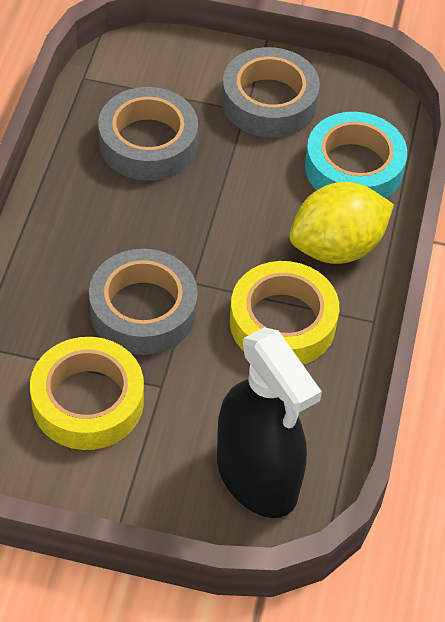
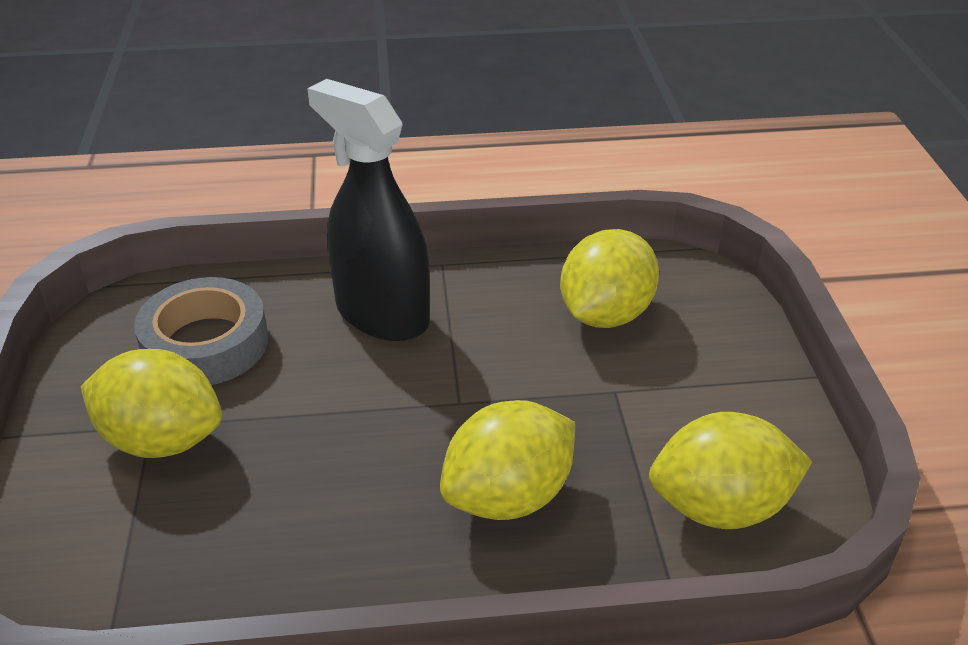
grey tape: [89,249,198,355] [98,87,198,181] [222,47,320,137] = 3 -> [134,277,268,385] = 1
turquoise tape: [305,112,407,199] = 1 -> none = 0
yellow lemon: [289,182,394,264] = 1 -> [81,349,222,458] [440,400,575,520] [560,229,659,328] [649,412,813,529] = 4
yellow tape: [30,337,144,450] [230,261,339,365] = 2 -> none = 0

